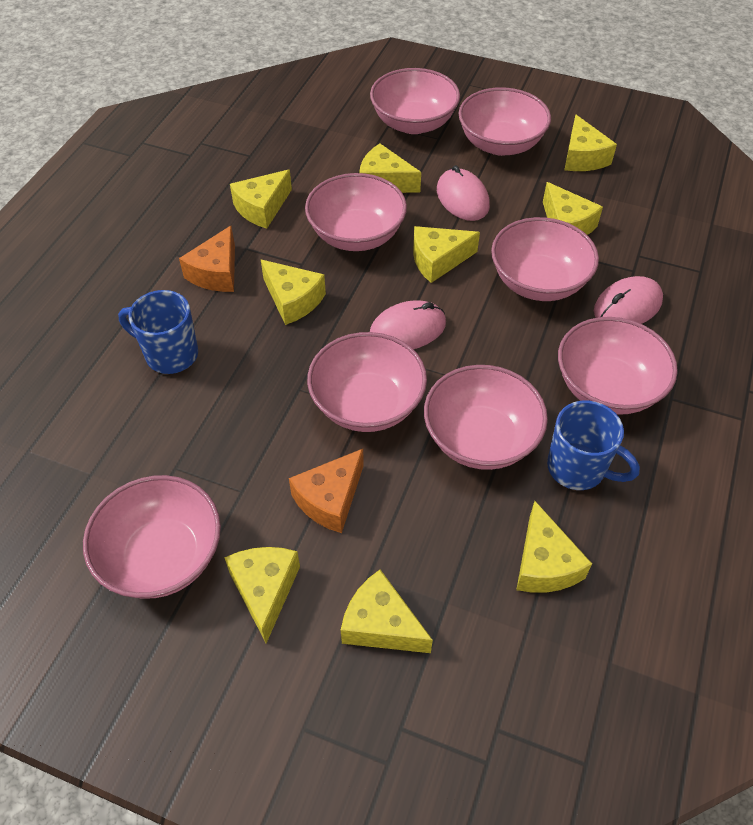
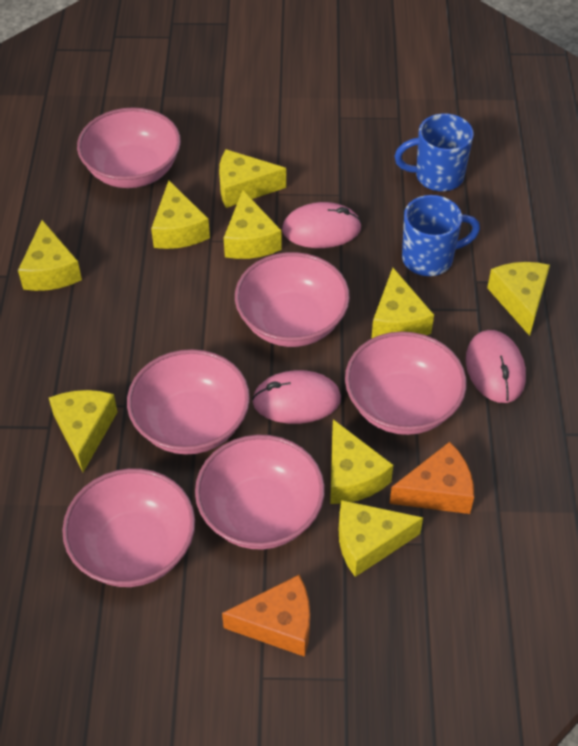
pink bowl: [83,475,221,599] [305,173,407,251] [307,332,427,432] [370,68,460,134] [424,365,548,470] [458,87,551,156] [491,217,599,301] [558,317,678,415] = 8 -> [62,468,195,587] [77,107,181,188] [127,349,250,455] [195,435,325,550] [235,252,350,347] [345,331,466,435] = 6

